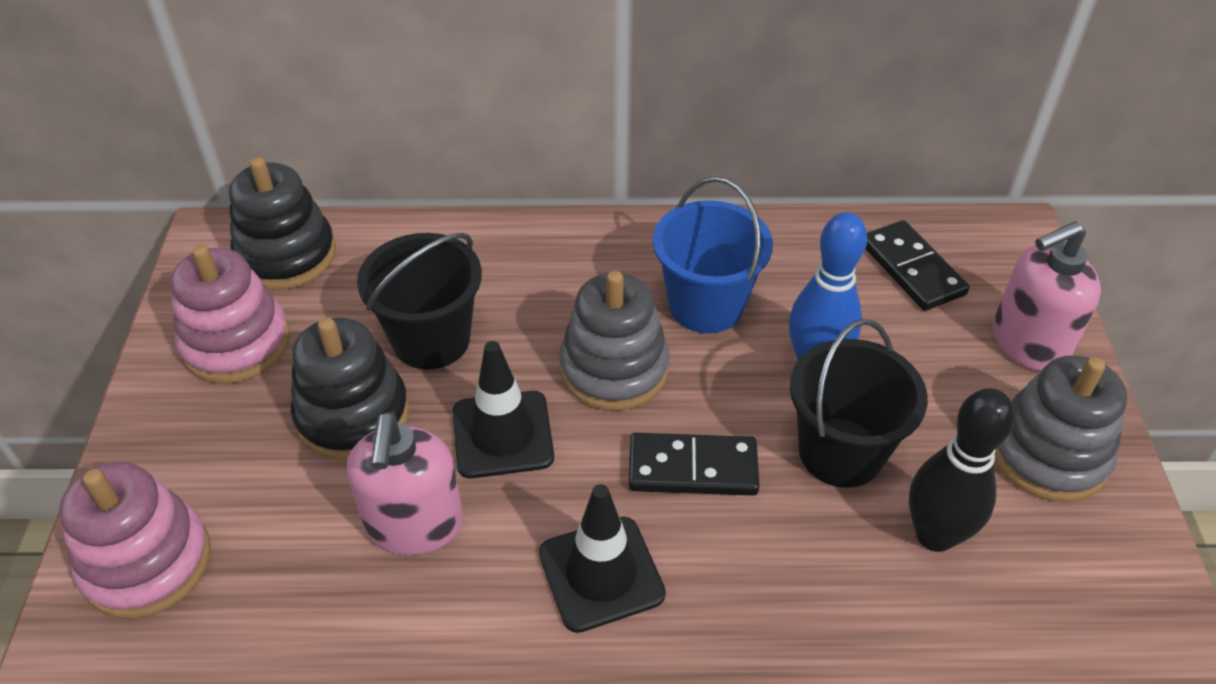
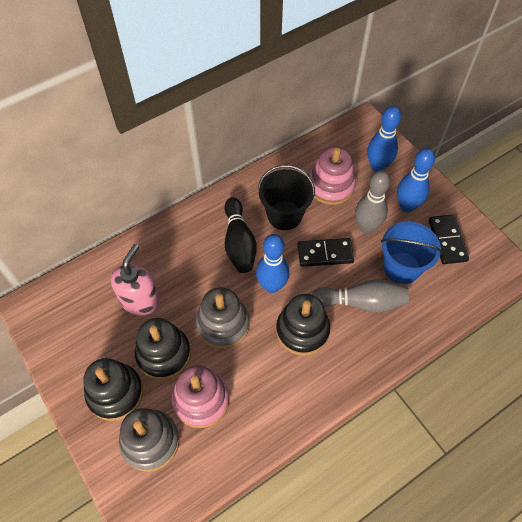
black bucket: [357,233,482,369] [790,319,928,488] = 2 -> [258,165,315,230] = 1
black stacking toy: [229,157,336,290] [290,317,409,460] = 2 -> [83,358,143,421] [135,318,191,380] [276,294,330,356] = 3
black traffic cone: [453,341,554,478] [539,484,666,633] = 2 -> none = 0
blue bowling pin: [789,212,867,360] = 1 -> [256,234,290,293] [367,106,401,172] [397,148,435,212] = 3
grey bowling pin: none = 0 -> [312,279,409,313] [355,170,391,234] = 2
pink soap dispenser: [347,412,463,555] [993,221,1101,371] = 2 -> [111,244,160,316] = 1

